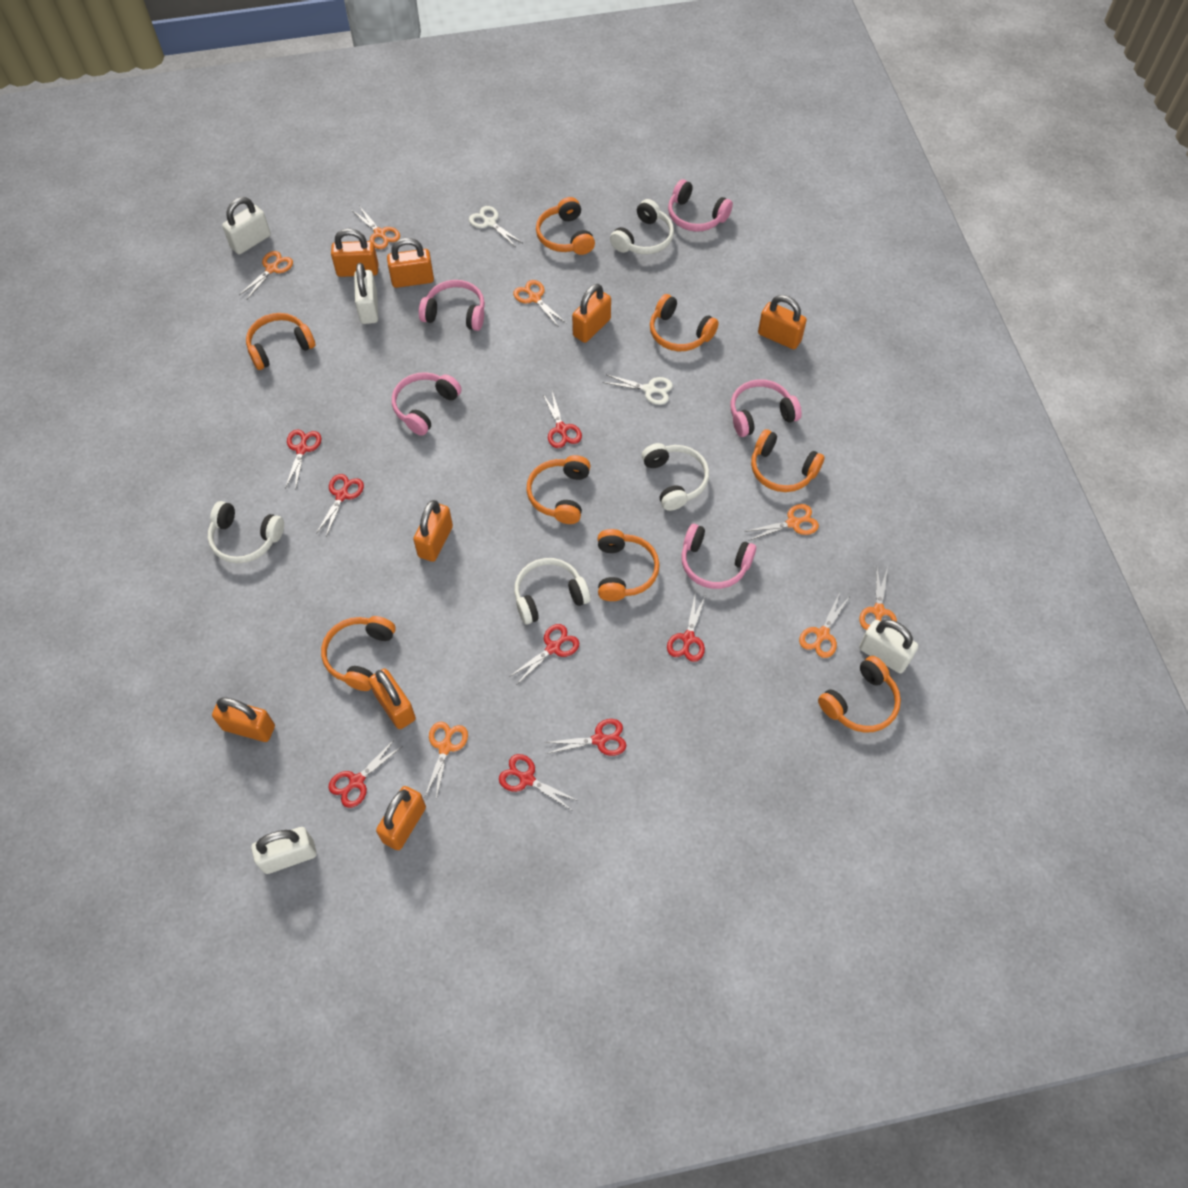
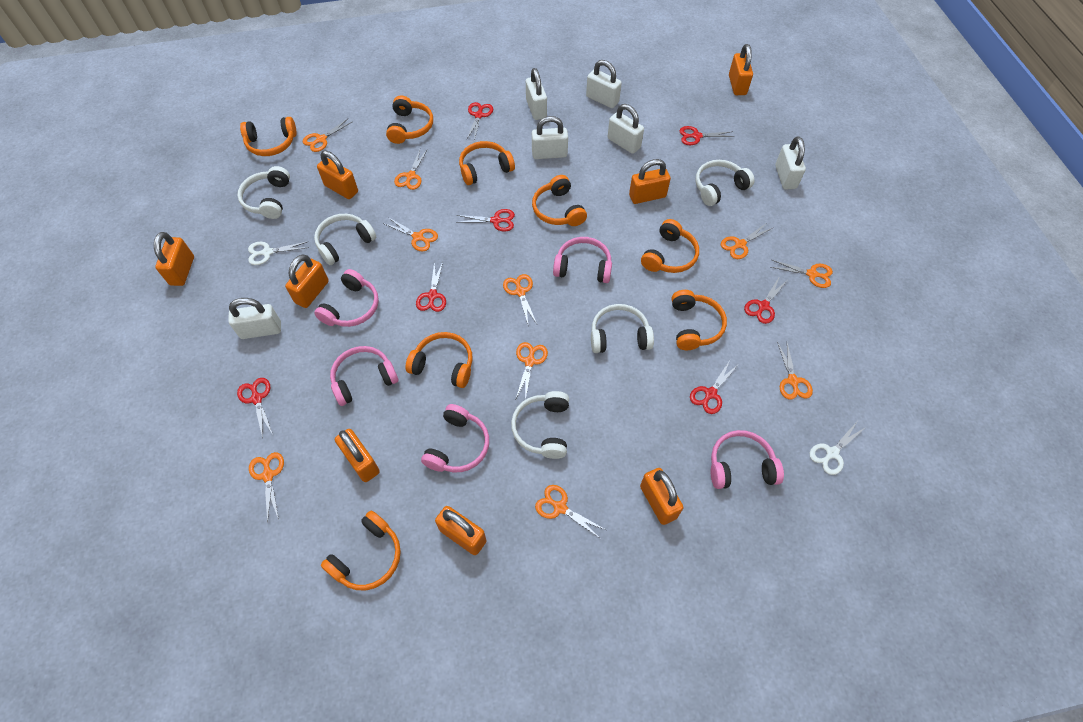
orange scissors: [239,251,293,299] [351,206,400,249] [425,722,468,800] [513,280,566,326] [745,504,819,541] [799,592,850,658] [859,567,897,630] = 7 -> [249,452,284,523] [303,119,353,152] [383,217,438,252] [394,149,428,190] [503,274,537,327] [516,342,548,400] [535,485,606,539] [721,224,772,259] [771,260,833,288] [777,342,813,400] = 10
red scissors: [285,429,321,491] [316,474,364,537] [329,739,403,808] [499,754,578,811] [509,624,579,684] [543,391,582,448] [544,719,626,756] [667,595,706,662] = 8 -> [237,378,273,438] [416,261,446,312] [456,209,515,232] [467,102,493,141] [680,126,734,145] [690,360,738,414] [744,276,787,324] = 7
white headphones: [208,501,284,563] [514,558,591,625] [610,199,674,255] [642,443,709,511] = 4 -> [237,166,290,219] [314,214,376,265] [511,391,569,459] [591,304,654,353] [696,160,755,206] = 5
white padlock: [222,197,271,254] [251,827,317,874] [354,263,378,324] [859,619,918,673] = 4 -> [228,298,281,339] [526,68,547,120] [532,116,568,159] [586,60,622,108] [608,104,644,154] [775,136,806,190] = 6

